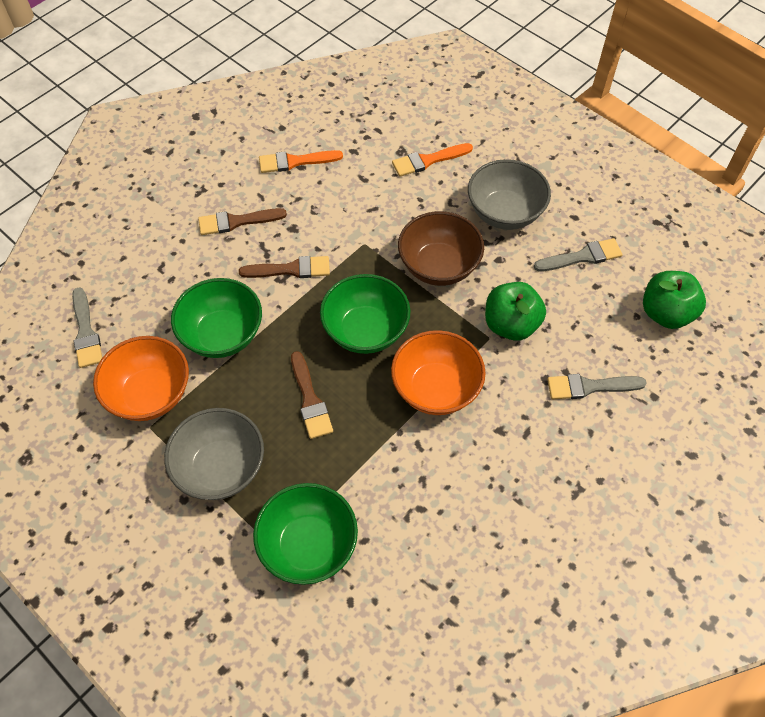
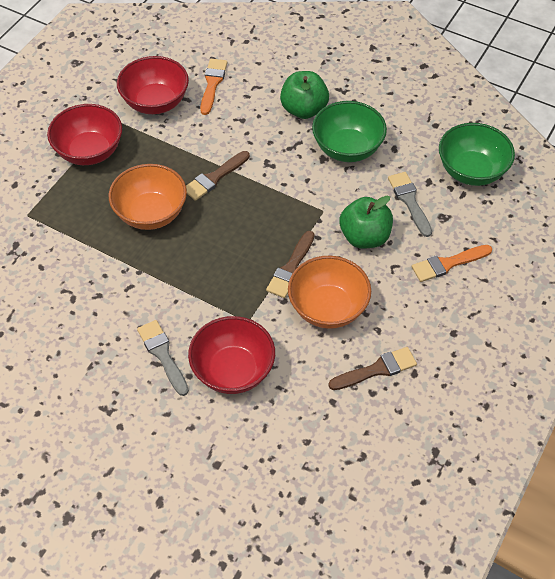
brown bowl: [398,211,484,286] = 1 -> none = 0
green bowl: [171,278,262,358] [253,483,358,585] [320,274,411,354] = 3 -> [312,101,387,162] [439,123,515,186] = 2
grey bowl: [164,408,264,500] [468,159,551,230] = 2 -> none = 0
grey brush: [72,287,102,368] [534,238,623,272] [547,374,647,399] = 3 -> [137,320,189,396] [388,172,432,237] = 2
red bowl: none = 0 -> [47,104,122,165] [117,56,189,114] [188,316,275,394] = 3

